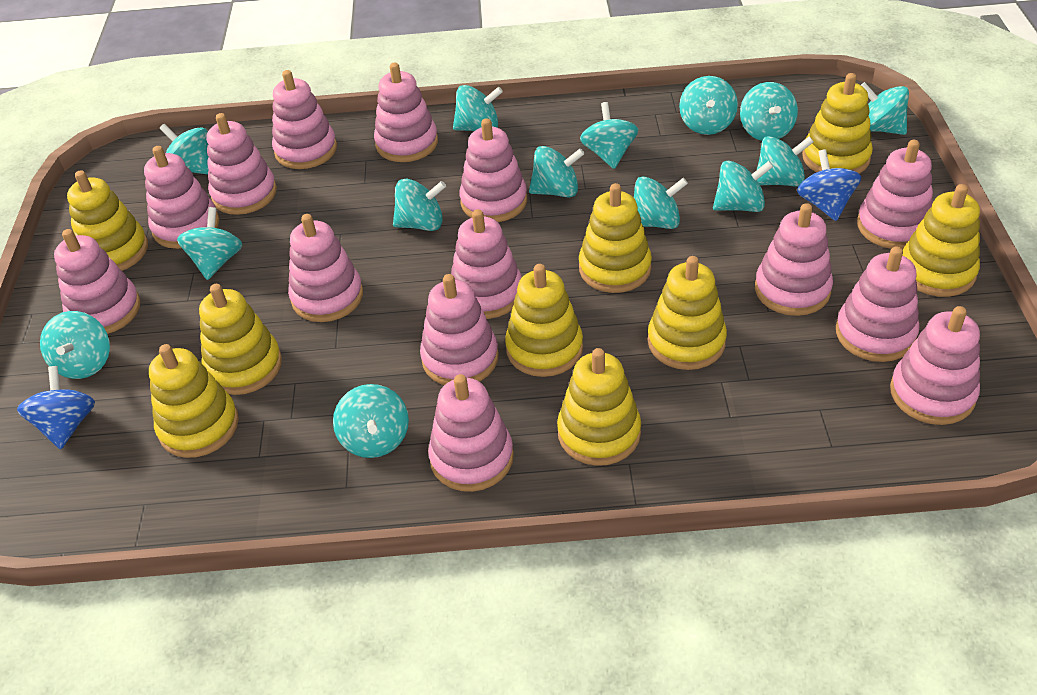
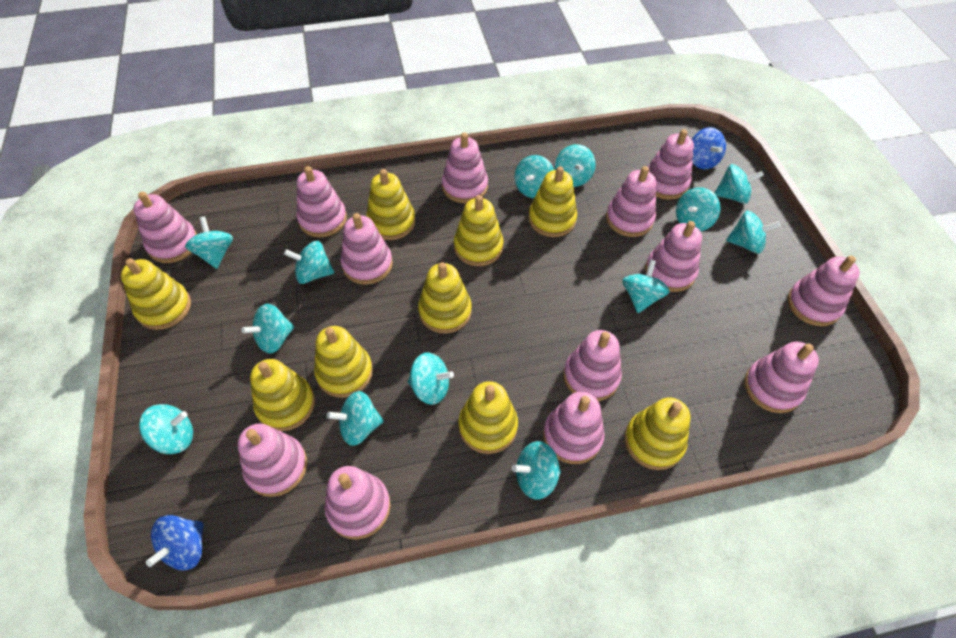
pink stacking toy: [54,229,140,334] [144,146,219,249] [207,113,277,215] [272,70,337,169] [288,214,363,322] [374,63,438,162] [420,274,499,385] [428,374,514,492] [451,209,522,319] [459,118,527,222] [755,203,833,316] [836,246,919,362] [857,140,933,249] [890,306,980,425] = 14 -> [133,192,197,263] [237,424,307,497] [297,166,347,237] [324,466,391,540] [341,213,393,285] [442,133,488,203] [543,392,605,464] [563,330,622,401] [606,166,656,237] [645,221,702,292] [648,129,694,200] [744,341,819,413] [788,256,860,326] = 13
turquoise spinning top: [40,311,110,379] [159,124,209,174] [177,207,242,280] [333,384,409,458] [393,179,446,231] [453,85,503,131] [529,146,585,198] [580,102,638,169] [634,176,688,229] [679,76,738,135] [713,161,773,212] [740,82,798,141] [757,136,814,187] [861,82,909,135] = 14 -> [139,404,193,454] [185,216,233,269] [241,304,294,353] [284,241,334,284] [327,391,384,446] [408,352,454,405] [512,441,561,500] [515,155,554,198] [555,144,596,187] [622,260,670,313] [676,188,721,231] [715,164,764,204] [726,211,780,254] = 13

